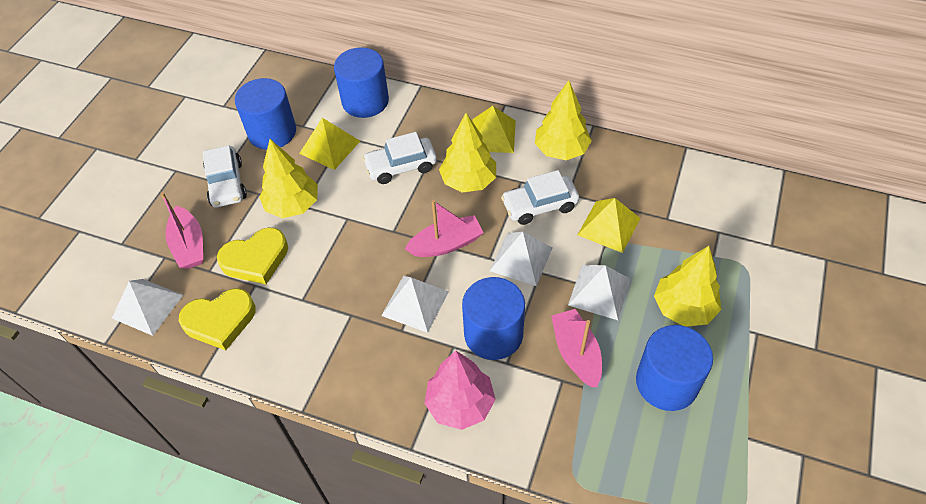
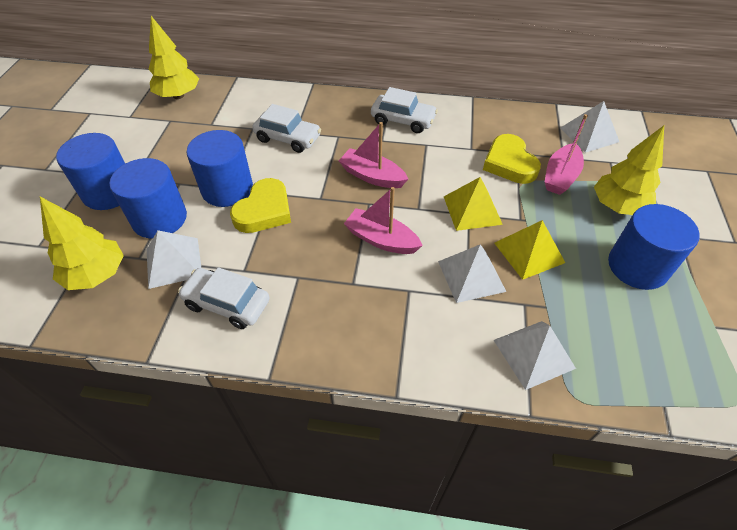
pink tree: [424,351,496,430] = 1 -> none = 0
yellow pyramid: [299,118,360,170] [472,106,516,153] [578,198,640,253] = 3 -> [444,177,503,231] [494,220,565,280] = 2
yellow tree: [259,139,318,218] [439,113,496,193] [535,80,592,160] [654,246,721,327] = 4 -> [40,197,124,290] [149,16,199,99] [594,126,664,215] = 3

